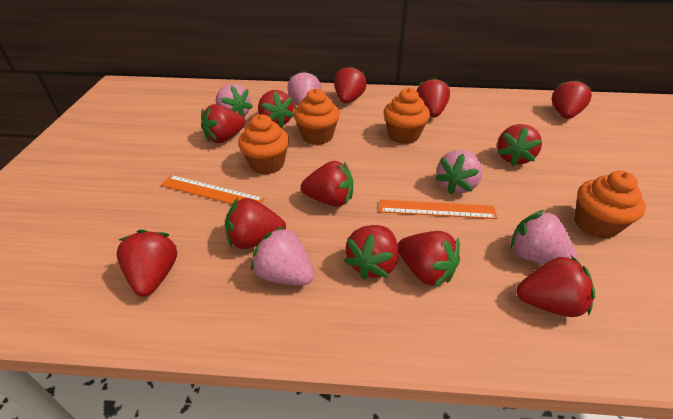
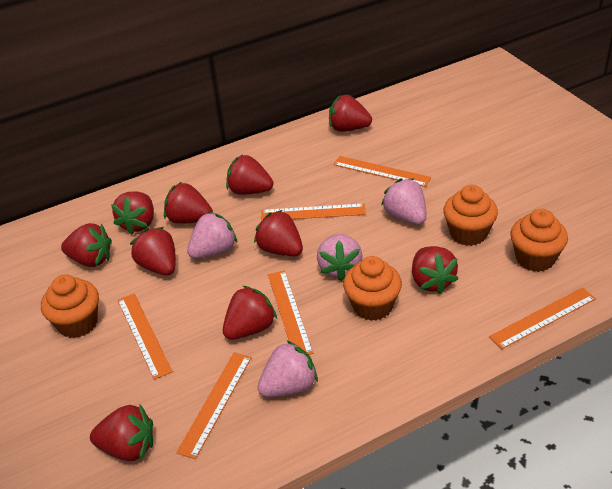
orange ruler: [161,175,265,204] [380,200,497,219] = 2 -> [117,293,173,380] [176,352,251,459] [261,203,366,221] [268,270,313,355] [333,156,431,187] [489,287,596,349] = 6
pink strawberry: [216,84,253,117] [251,226,315,285] [287,70,321,105] [435,150,482,194] [511,210,577,264] = 5 -> [187,212,237,259] [257,340,318,397] [317,234,363,281] [381,178,426,225] = 4
red strawberry: [117,229,177,296] [201,104,246,143] [225,198,286,249] [258,90,294,128] [301,161,353,207] [334,65,367,104] [344,225,399,280] [398,231,460,287] [416,77,450,117] [497,124,542,166] [516,256,595,317] [552,79,592,119] = 12 -> [61,223,112,267] [90,404,153,461] [111,191,154,235] [130,227,176,275] [164,182,213,224] [223,286,277,340] [226,154,273,195] [254,210,303,256] [329,95,372,132] [412,246,458,294] = 10

